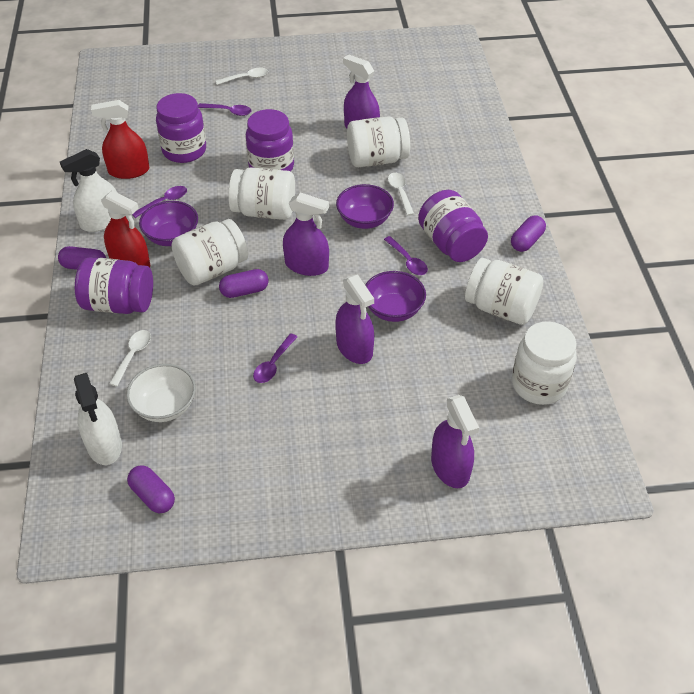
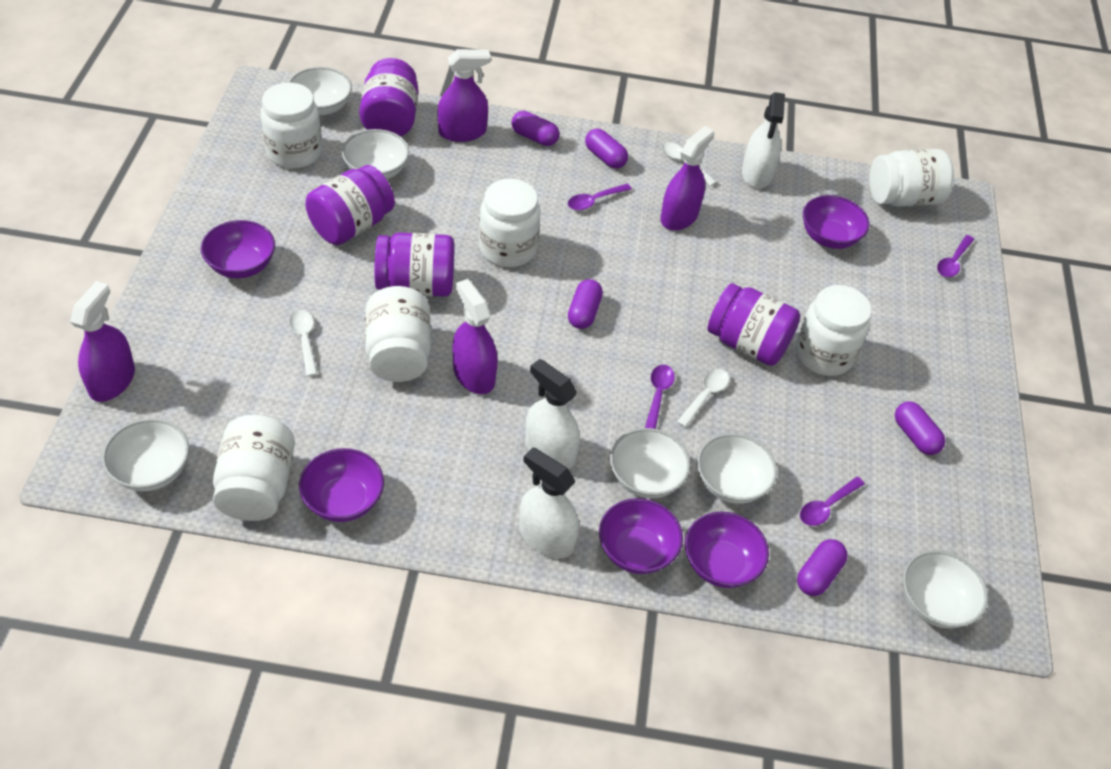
purple bowl: [139,201,198,246] [336,184,394,229] [365,271,426,322] = 3 -> [201,220,275,278] [299,448,384,522] [599,498,683,574] [685,512,769,588] [803,195,870,249] = 5
purple capsule: [58,246,106,270] [127,465,175,513] [219,269,269,298] [511,215,546,252] = 4 -> [512,111,559,146] [568,279,603,329] [585,129,628,169] [797,539,847,596] [895,402,945,455] = 5
red spray bottle: [91,100,149,179] [101,190,150,267] = 2 -> none = 0
white bowl: [126,364,196,422] = 1 -> [102,419,189,491] [288,67,352,115] [342,129,409,179] [610,428,690,498] [697,433,777,504] [903,550,988,629] = 6
white jar: [172,219,248,285] [228,167,295,220] [347,116,410,167] [465,258,543,325] [512,321,577,405] = 5 -> [213,415,295,521] [260,83,322,169] [365,286,431,382] [479,179,540,267] [795,285,872,376] [870,149,954,207] = 6
white spray bottle: [60,149,117,232] [74,373,122,465] = 2 -> [519,447,579,558] [525,359,580,470] [742,92,785,189] = 3

